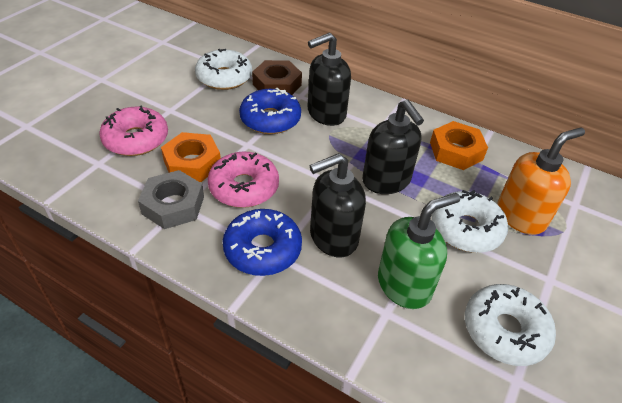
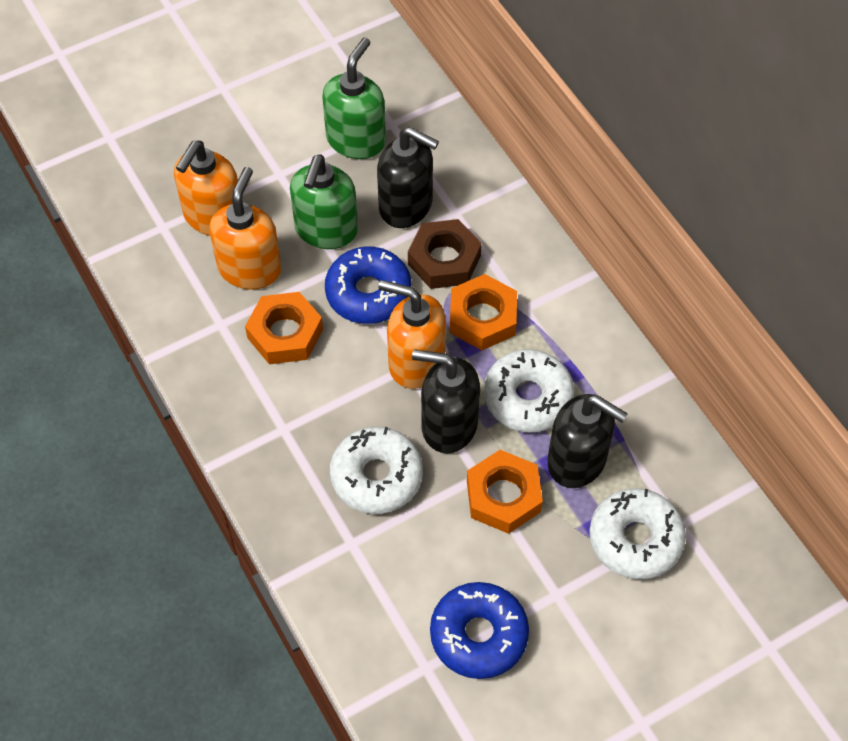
green soap dispenser: [378,193,460,309] = 1 -> [290,154,358,249] [323,38,386,159] = 2
grey nut: [138,170,204,229] = 1 -> none = 0
orange nut: [161,132,221,182] [430,121,488,170] = 2 -> [245,292,323,364] [449,274,517,350] [467,450,543,534] = 3
orange soap dispenser: [497,127,585,235] = 1 -> [174,141,238,236] [209,167,282,289] [378,280,446,389] = 3
pink donut: [99,105,168,156] [208,152,279,208] = 2 -> none = 0

